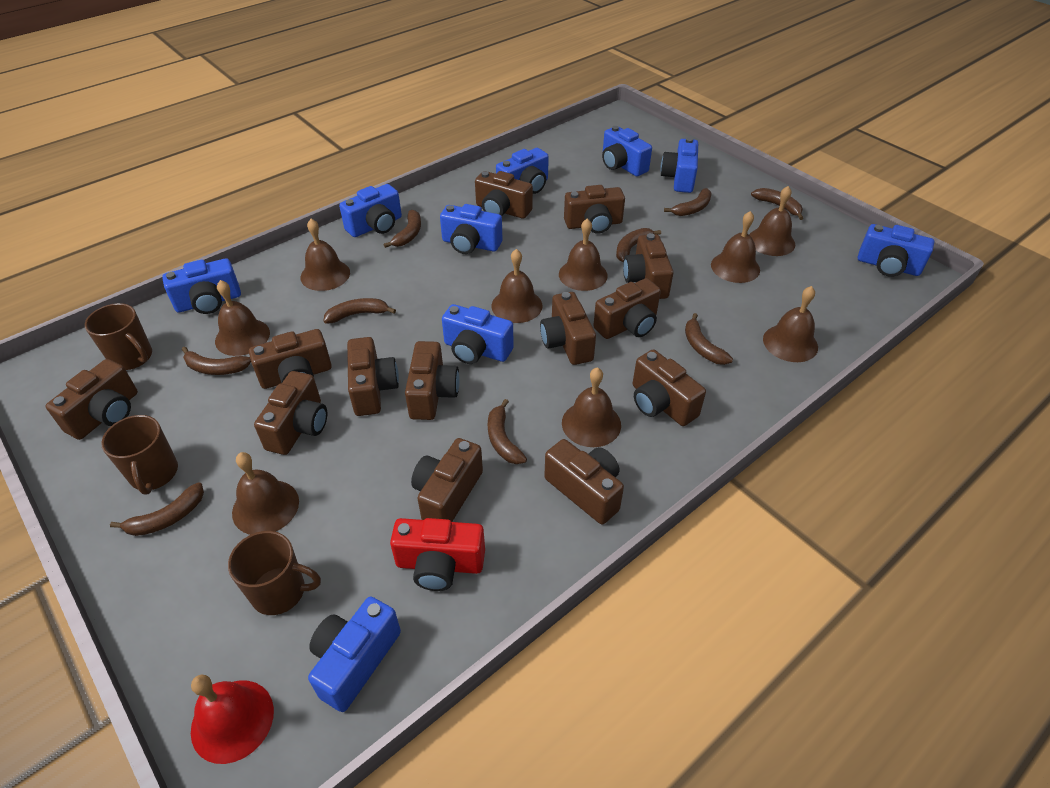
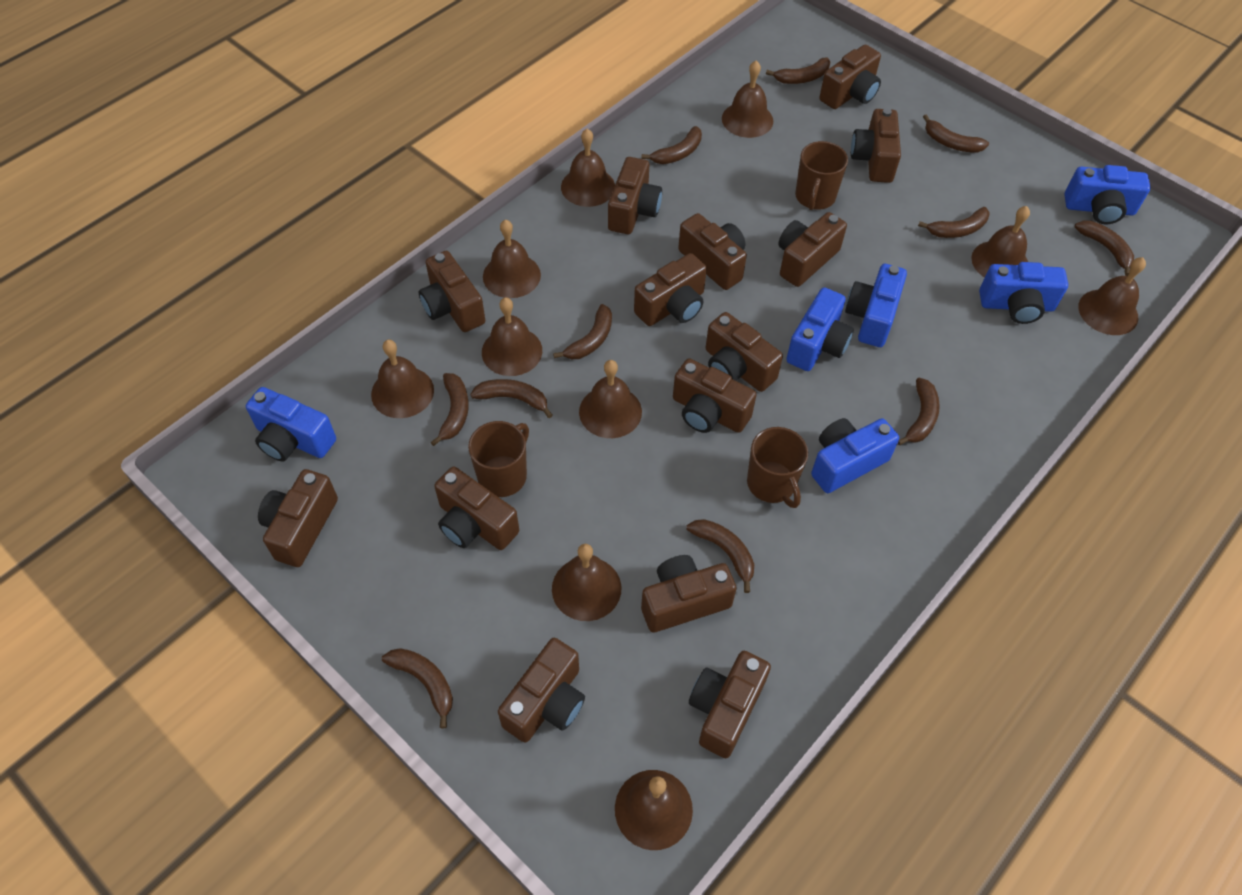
blue camera: [162,259,241,314] [308,597,401,712] [339,184,402,237] [440,204,502,254] [442,304,514,364] [496,148,549,194] [602,126,652,176] [660,138,698,193] [858,224,934,277] = 9 -> [246,387,336,461] [786,287,854,371] [811,418,899,493] [845,264,907,347] [979,262,1068,324] [1064,165,1150,224] = 6
brown banana: [110,482,204,536] [182,346,251,375] [324,298,396,324] [384,210,421,248] [488,399,527,464] [616,228,661,262] [664,188,712,216] [685,313,733,365] [751,188,803,220] = 9 -> [382,648,453,728] [431,373,469,446] [470,379,552,418] [553,304,612,359] [642,126,702,164] [687,519,754,593] [766,58,830,84] [897,378,940,445] [918,207,990,238] [923,114,989,153] [1075,221,1134,276] = 11
brown bell: [215,280,270,356] [232,452,299,535] [301,219,350,291] [492,249,543,323] [559,219,608,291] [562,367,621,447] [711,211,760,283] [749,186,795,256] [763,286,818,362] = 9 -> [371,340,434,418] [482,297,542,376] [483,219,541,298] [552,544,621,621] [561,129,615,207] [579,360,642,438] [615,770,693,850] [722,61,773,138] [971,206,1030,278] [1078,257,1146,335] = 10
brown camera: [46,359,138,440] [249,329,332,389] [254,371,327,455] [347,337,399,416] [405,341,460,420] [411,438,483,522] [475,171,533,219] [540,292,596,365] [544,439,624,524] [564,185,625,234] [593,278,661,339] [623,233,673,299] [633,349,706,426] = 13 -> [258,469,338,567] [419,251,485,332] [434,467,519,550] [498,638,585,742] [608,157,662,234] [634,253,707,326] [641,555,737,633] [673,358,757,433] [678,213,747,290] [689,651,771,758] [706,312,783,392] [778,212,847,287] [819,45,881,109] [851,108,901,183] = 14
red bell: [191,675,274,764] = 1 -> none = 0
red camera: [390,518,485,591] = 1 -> none = 0

